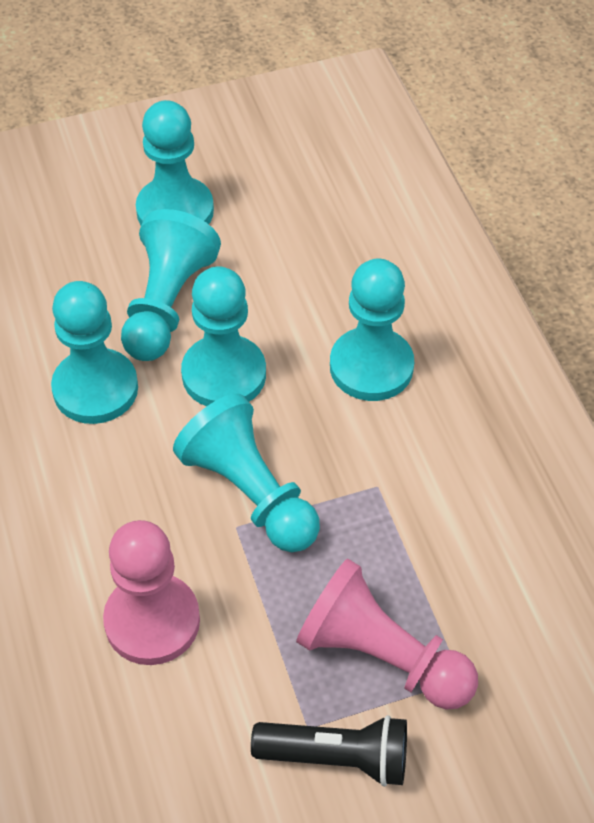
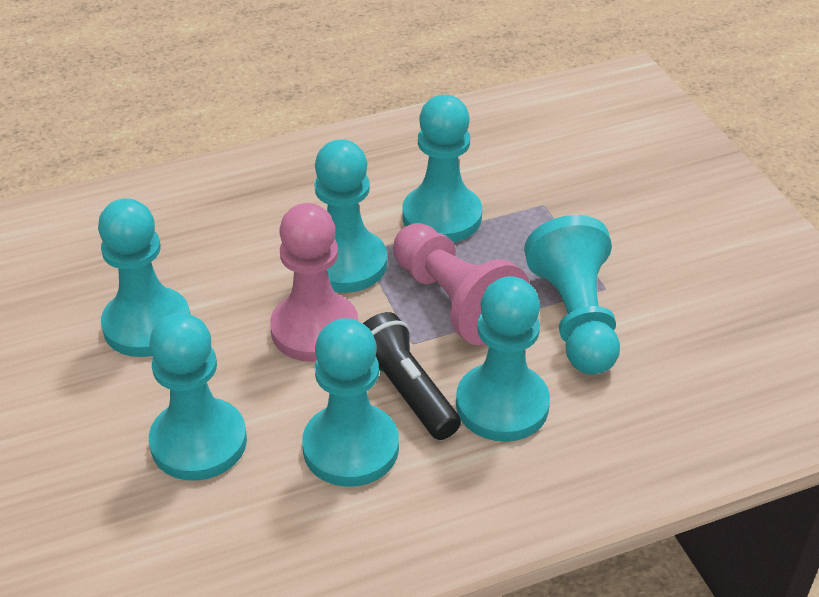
turquoise pawn: [51,281,138,424] [121,209,221,361] [136,100,214,225] [173,393,320,552] [181,266,266,406] [330,259,414,401] = 6 -> [98,198,190,357] [149,313,247,481] [302,318,399,487] [314,139,387,293] [402,95,482,243] [456,276,550,442] [524,215,620,374] = 7

